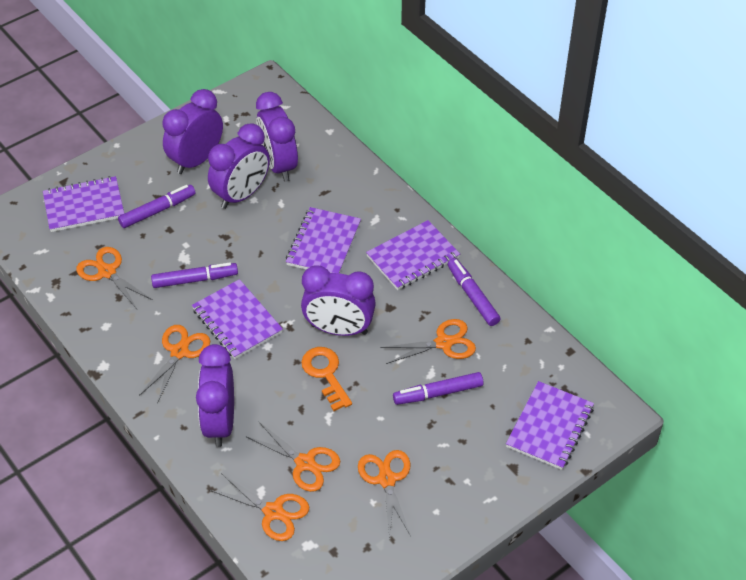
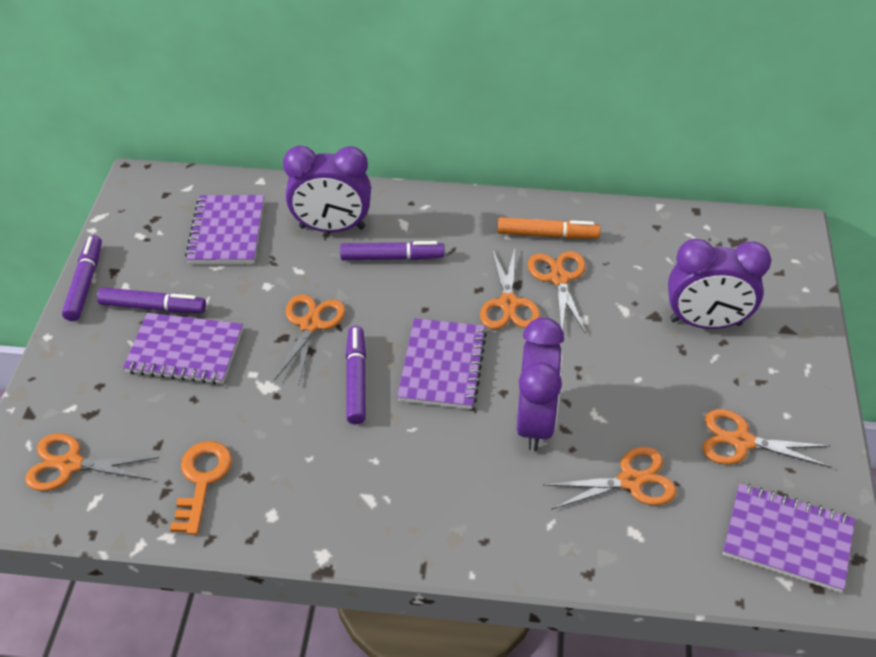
orange marker: none = 0 -> [497,217,601,239] = 1
purple clock: [162,89,223,174] [196,344,234,447] [208,123,270,209] [256,92,298,182] [301,265,376,336] = 5 -> [283,146,371,232] [516,317,564,451] [668,239,771,329] = 3
purple notebook: [43,176,124,232] [192,279,283,359] [286,207,361,273] [366,220,460,290] [506,381,594,470] = 5 -> [123,313,243,384] [185,195,264,264] [397,318,487,409] [723,483,855,593] = 4

